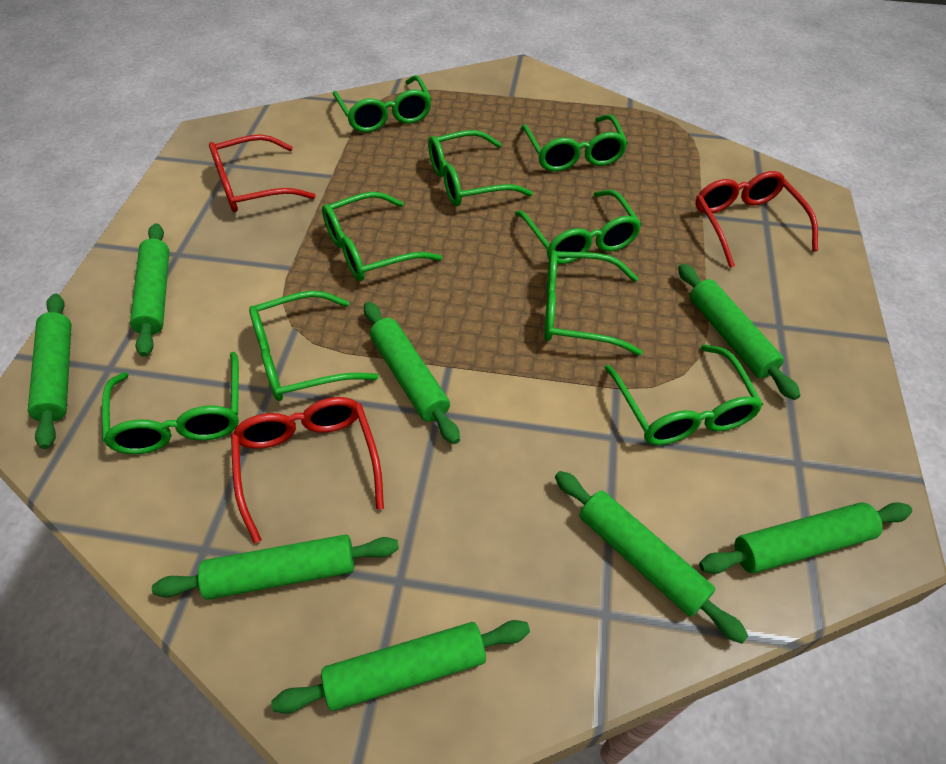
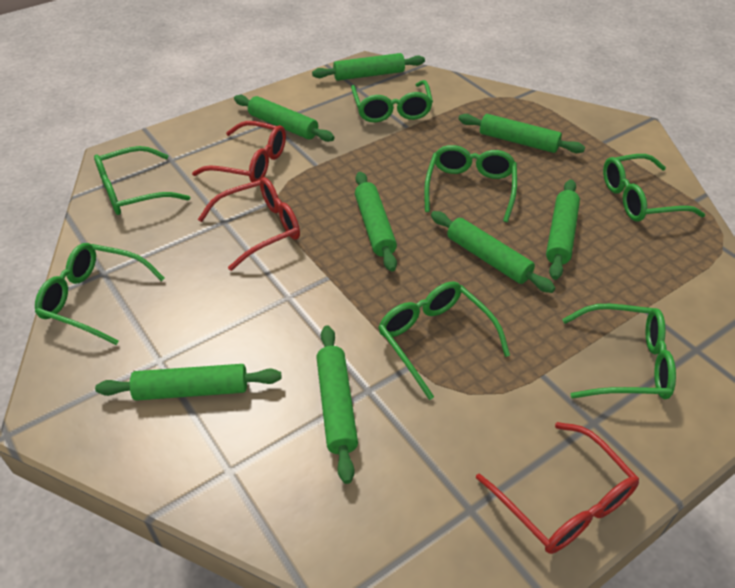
green glasses: [102,352,239,454] [249,291,378,401] [322,192,442,281] [333,75,432,133] [428,130,533,206] [515,190,642,264] [521,114,628,172] [544,250,643,356] [605,344,763,445] = 9 -> [35,243,165,345] [94,146,190,215] [351,80,433,122] [378,281,510,400] [424,145,517,222] [562,304,676,399] [603,154,705,221] = 7

